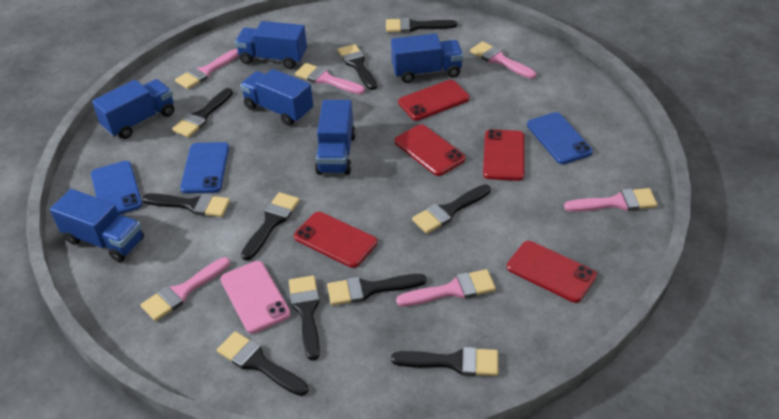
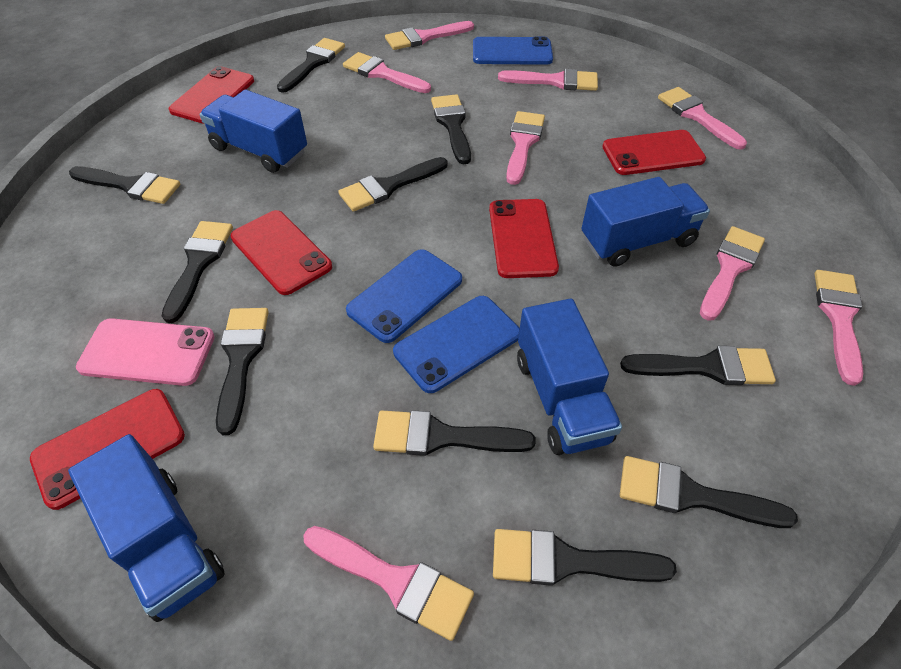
blue truck: [50,189,144,262] [92,79,174,139] [235,21,307,69] [240,69,313,126] [315,100,356,175] [391,33,463,83] = 6 -> [68,434,225,622] [200,90,307,173] [517,299,622,455] [581,177,710,267] = 4
pink brush: [141,257,230,321] [175,49,239,89] [295,63,365,94] [396,269,496,306] [470,41,536,79] [564,188,657,212] = 6 -> [303,526,474,641] [343,52,431,93] [385,21,474,50] [498,69,598,91] [506,111,545,185] [658,87,747,150] [700,226,765,321] [815,270,863,386] = 8

